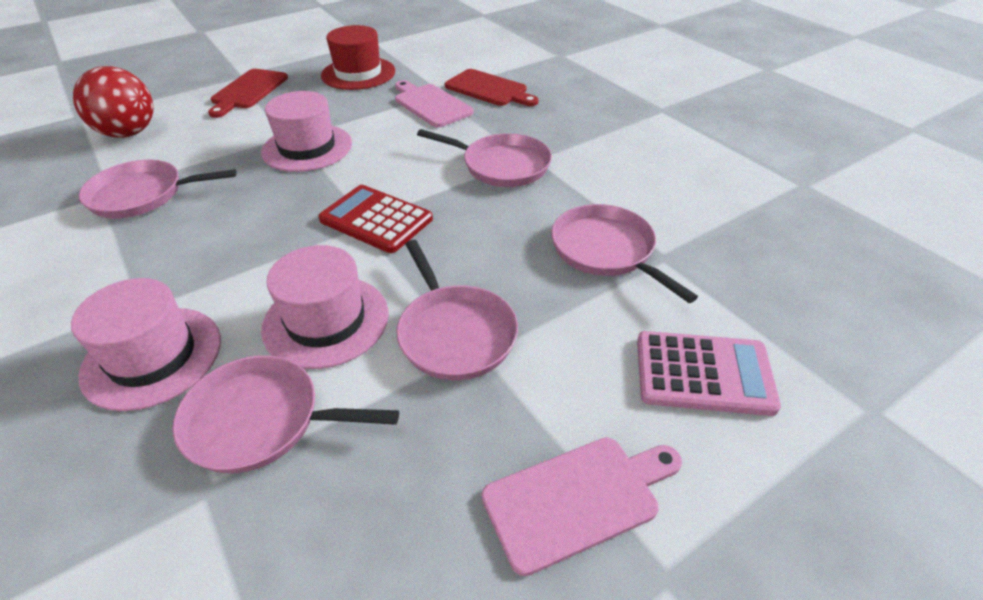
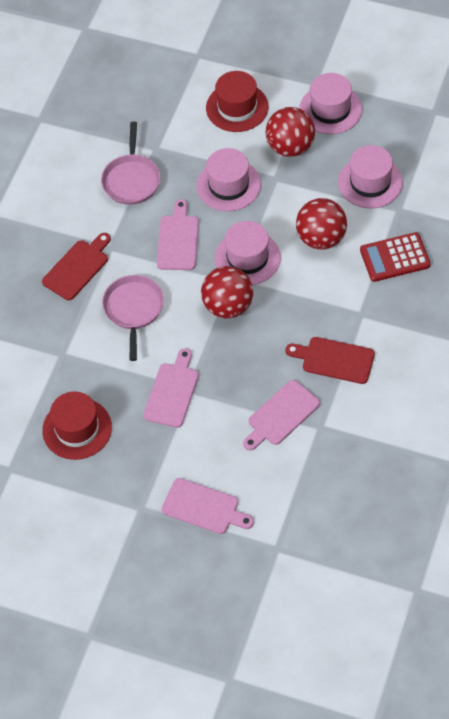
pink calculator: [637,331,781,416] = 1 -> none = 0
pink cutting board: [395,80,474,127] [482,438,682,576] = 2 -> [143,348,199,428] [157,199,199,270] [162,478,254,534] [243,380,320,451] = 4
pink hat: [71,278,221,411] [261,91,352,172] [261,245,389,369] = 3 -> [197,148,261,211] [215,221,281,285] [299,73,362,134] [338,145,403,208] = 4
pink pan: [79,160,237,219] [172,355,399,473] [396,240,518,380] [417,129,552,187] [551,204,698,303] = 5 -> [101,122,160,205] [102,275,164,361] = 2
red ball: [73,66,153,138] = 1 -> [201,266,253,319] [266,107,315,157] [296,198,347,250] = 3
red hat: [321,25,395,90] = 1 -> [42,392,112,460] [206,71,268,132] = 2

